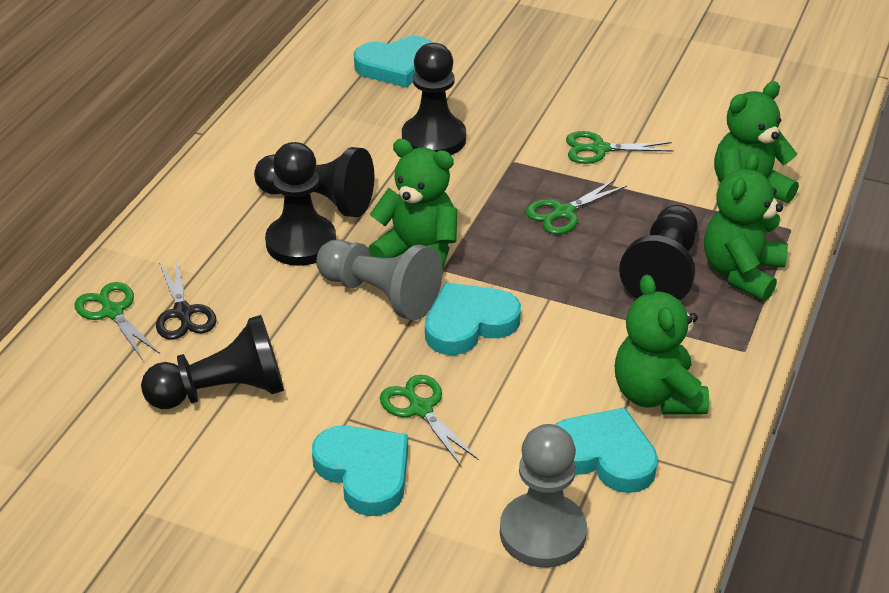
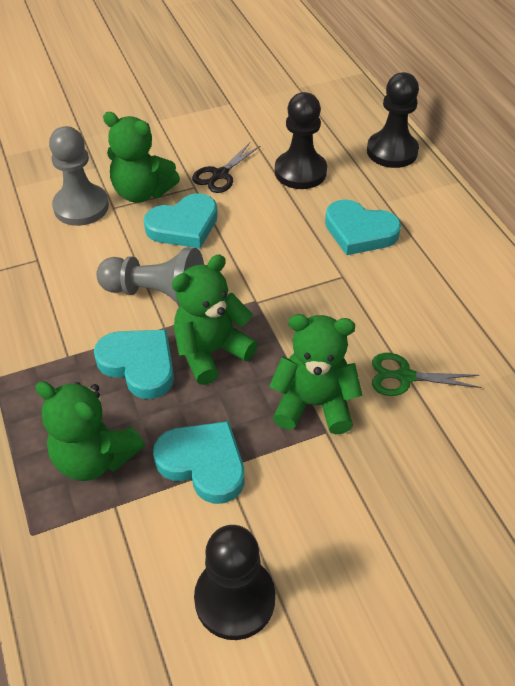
black pawn: [141,315,284,409] [254,147,374,217] [265,142,336,266] [402,43,466,155] [619,205,698,300] = 5 -> [194,525,275,640] [275,92,327,189] [367,72,419,168] = 3
green scissors: [74,282,160,360] [380,375,479,467] [526,179,627,234] [566,131,674,164] = 4 -> [372,353,481,396] = 1

